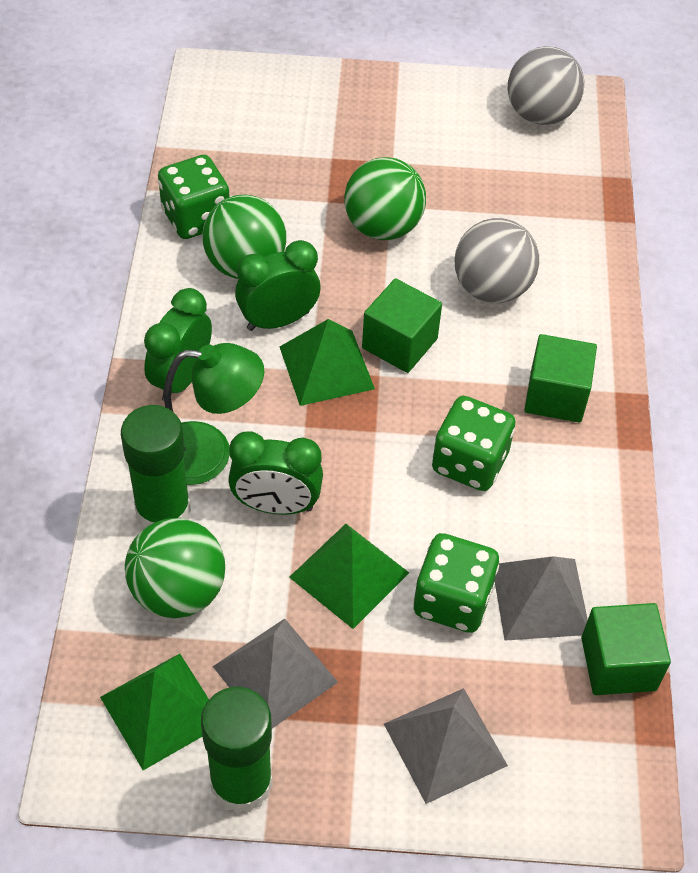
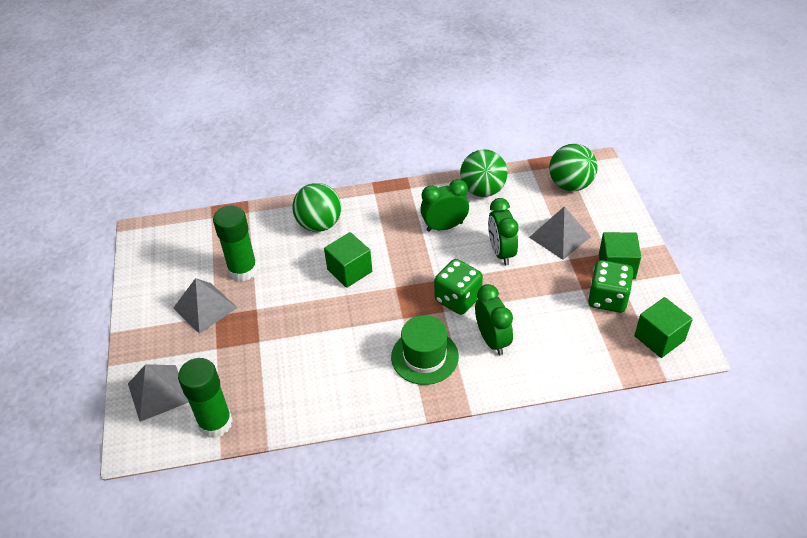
green dice: [158,155,229,239] [413,533,499,633] [432,396,516,491] = 3 -> [434,259,483,315] [588,260,633,313] = 2
green hat: none = 0 -> [391,315,459,385] = 1
green lamp: [164,343,264,485] = 1 -> none = 0
green pyramid: [100,654,209,770] [280,319,375,406] [289,524,409,629] = 3 -> none = 0
grey ball: [454,218,539,303] [508,46,584,125] = 2 -> none = 0

